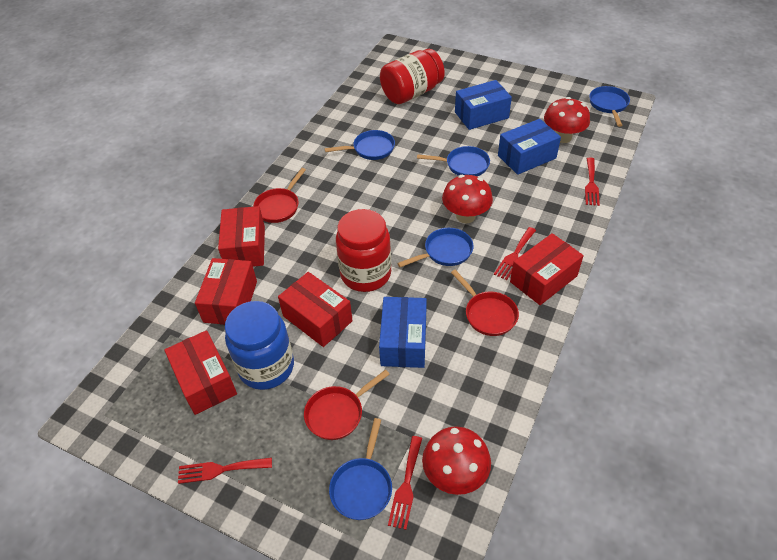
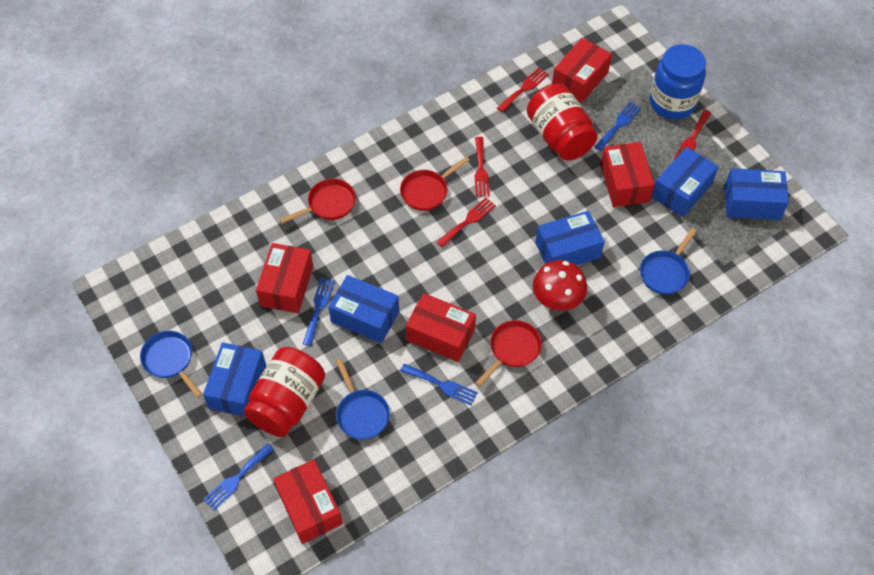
blue box: [379,297,427,368] [455,80,512,130] [498,119,561,175] = 3 -> [203,342,266,417] [328,275,399,343] [535,211,605,266] [652,147,719,217] [724,168,789,220] = 5
blue fork: none = 0 -> [203,444,274,510] [303,278,335,346] [400,364,478,405] [595,102,641,151] = 4
blue pan: [325,130,395,160] [329,418,392,520] [397,228,474,267] [417,146,490,176] [589,86,630,127] = 5 -> [140,331,203,398] [336,359,390,440] [640,228,697,295] = 3
red mushroom: [422,427,491,495] [442,175,493,223] [544,97,590,143] = 3 -> [533,260,587,311] = 1

